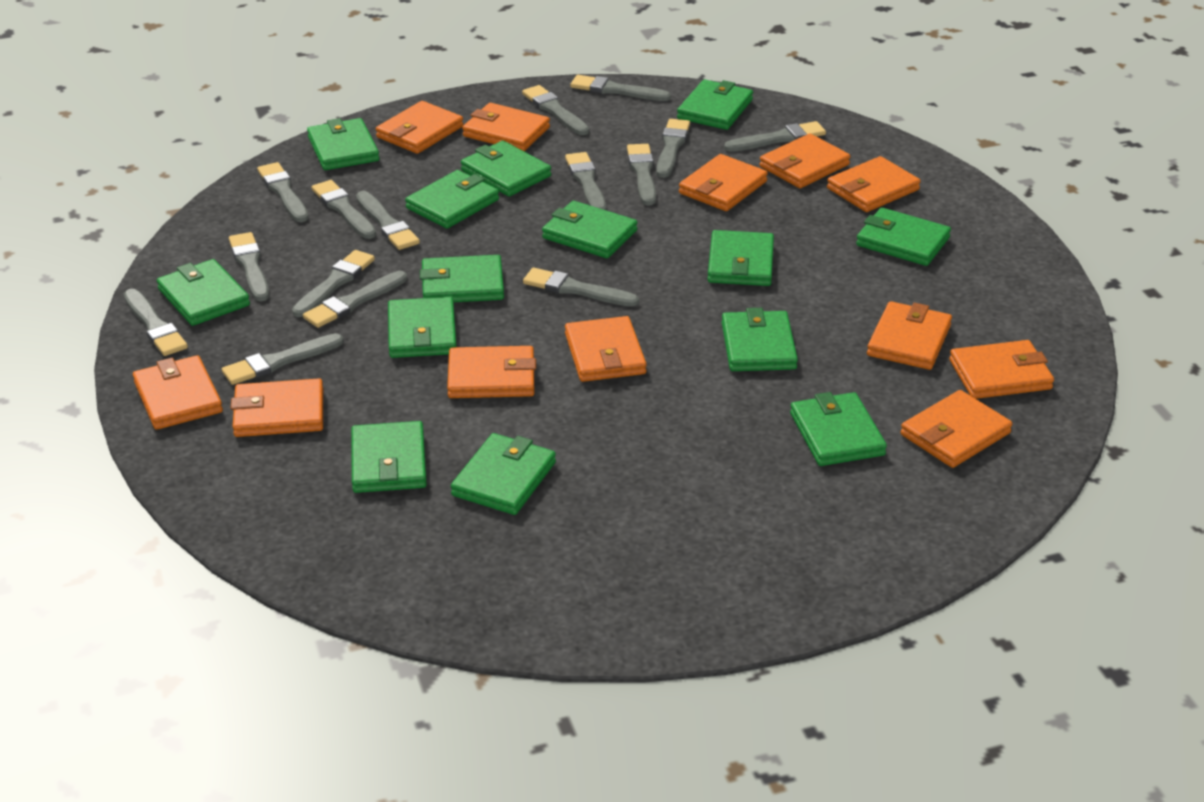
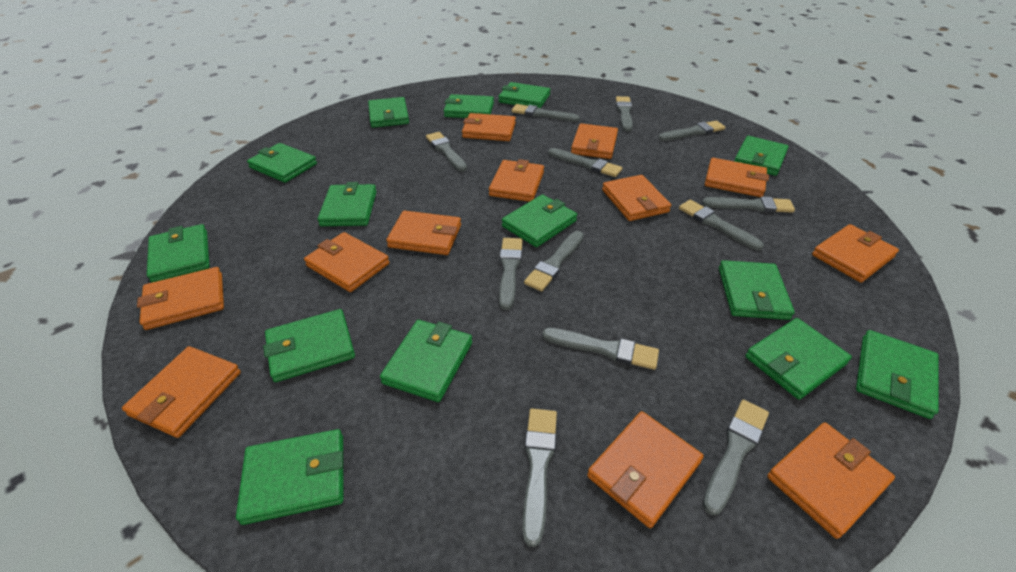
grey brush: [124,289,188,356] [222,333,344,385] [229,232,269,301] [257,162,308,222] [292,250,375,317] [303,271,407,328] [312,180,376,239] [356,191,420,250] [522,85,589,135] [523,268,639,307] [565,152,606,210] [570,75,671,101] [627,144,656,205] [656,119,690,178] [724,121,826,152] = 15 -> [426,132,467,172] [499,238,523,310] [512,104,580,122] [522,408,557,547] [524,231,584,291] [542,328,659,370] [548,148,622,177] [616,96,633,132] [658,121,725,141] [679,200,764,250] [702,196,795,213] [703,400,769,515] = 12

